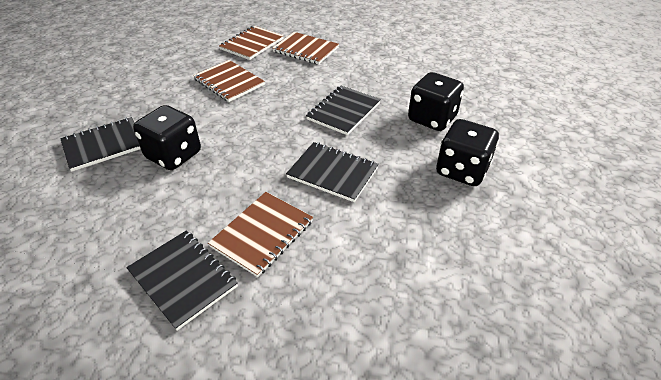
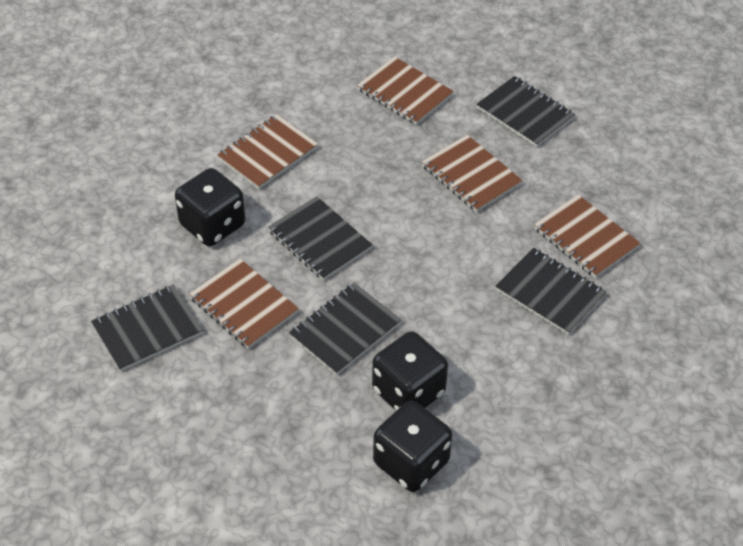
black notebook: [60,117,141,172] [126,231,238,331] [286,142,379,202] [306,86,381,135] = 4 -> [91,285,203,371] [268,196,372,280] [289,283,401,375] [476,76,575,147] [495,248,606,335] = 5
brown notebook: [193,60,265,102] [208,192,313,277] [219,26,284,60] [272,32,339,64] = 4 -> [189,259,299,349] [217,114,318,189] [357,56,454,125] [422,135,523,212] [534,195,641,278] = 5

